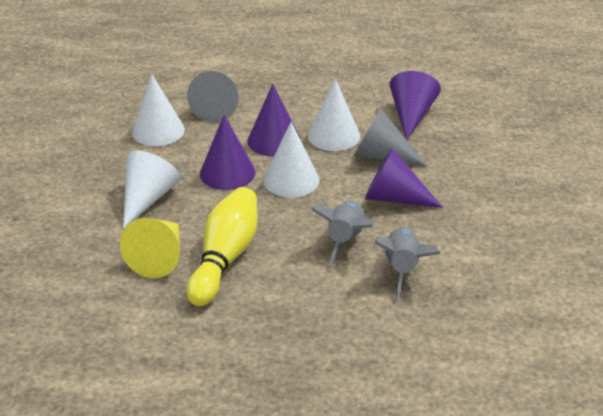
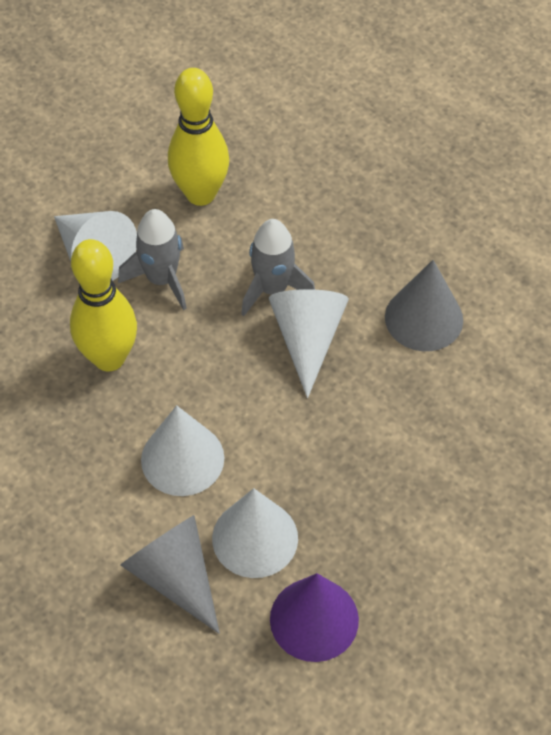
purple cone: [200,115,255,190] [248,84,300,156] [365,148,443,208] [390,71,441,140] = 4 -> [270,573,359,662] = 1
yellow bowling pin: [186,187,257,306] = 1 -> [70,239,137,372] [168,68,229,206] = 2
yellow cone: [120,218,180,278] = 1 -> none = 0

